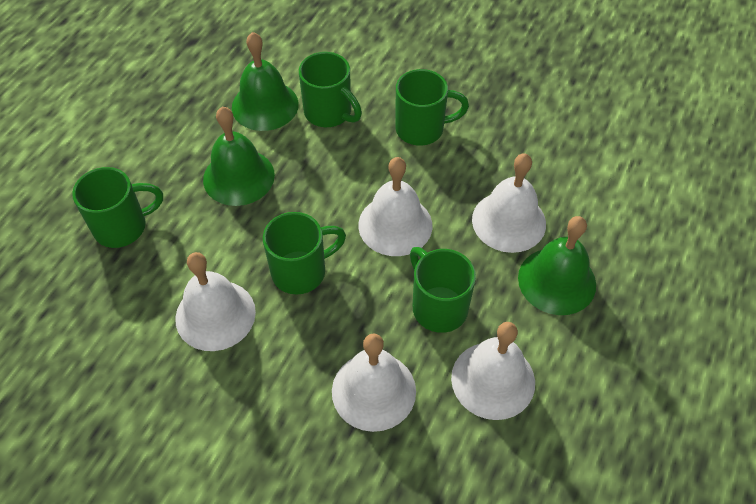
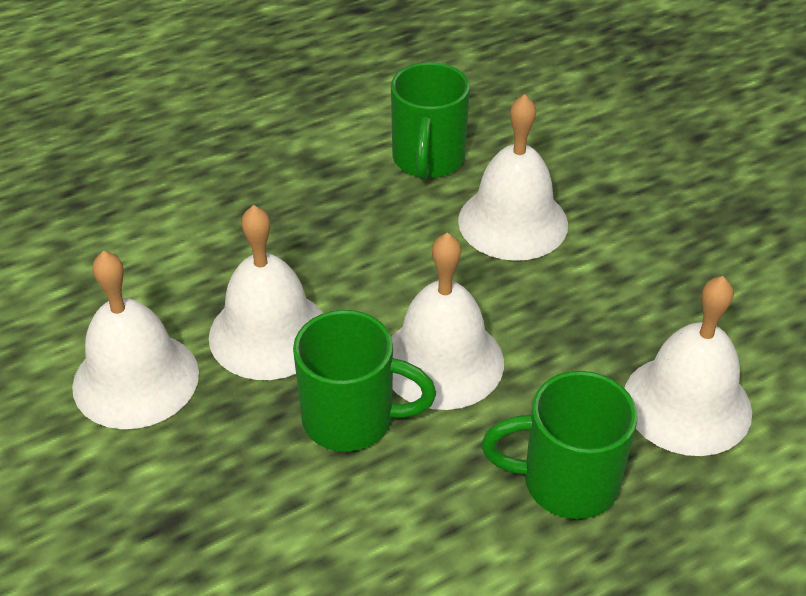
green bell: [203,106,275,206] [232,32,299,131] [518,216,596,315] = 3 -> none = 0
green mug: [72,167,163,248] [263,212,346,294] [299,52,362,127] [395,69,469,146] [410,247,476,333] = 5 -> [293,310,436,452] [391,62,470,180] [482,371,637,519] = 3

